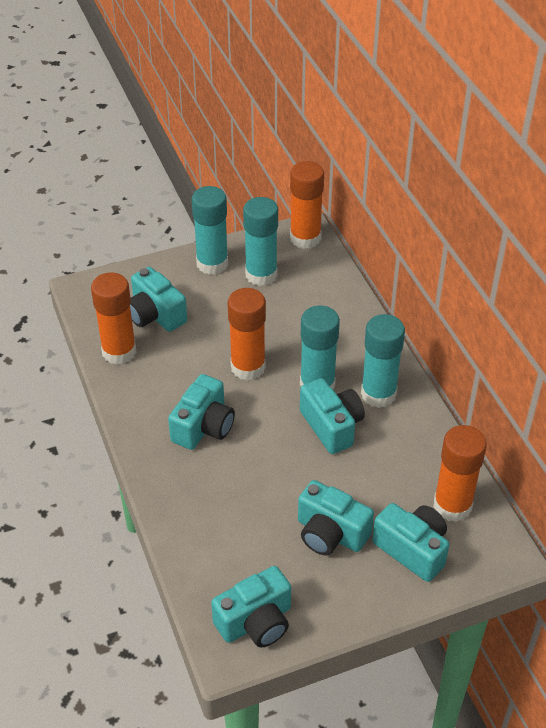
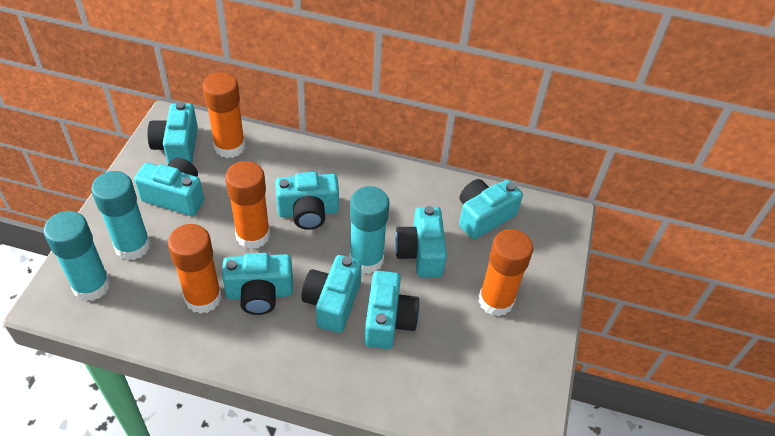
turquoise camera: [130,267,187,332] [168,374,235,450] [211,566,291,648] [298,480,374,555] [300,378,365,454] [372,503,449,582] = 6 -> [134,158,204,216] [147,102,198,164] [222,253,293,315] [275,172,339,230] [301,255,362,333] [365,271,420,349] [395,206,447,278] [459,179,523,240] = 8
turquoise glue stick: [192,186,228,275] [243,197,278,286] [300,305,340,390] [361,314,405,408] = 4 -> [44,211,111,301] [91,171,151,260] [350,186,390,274] = 3

